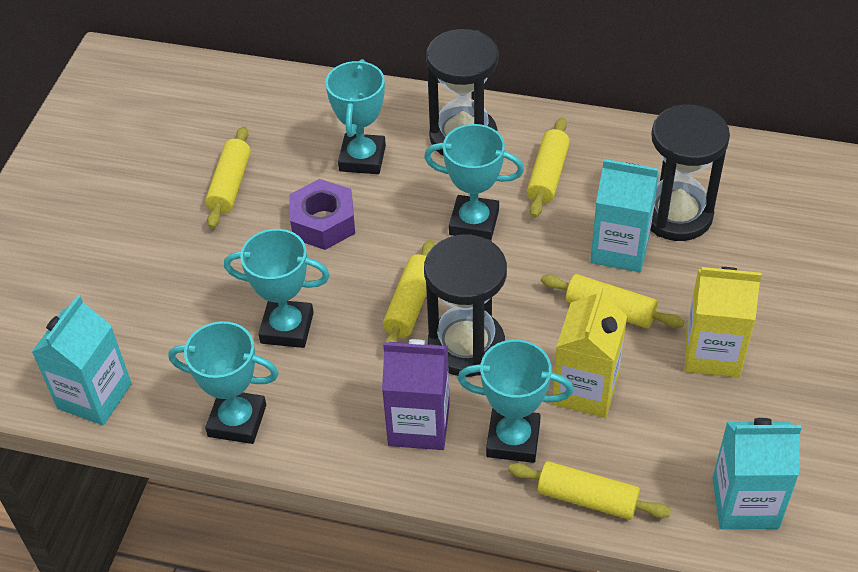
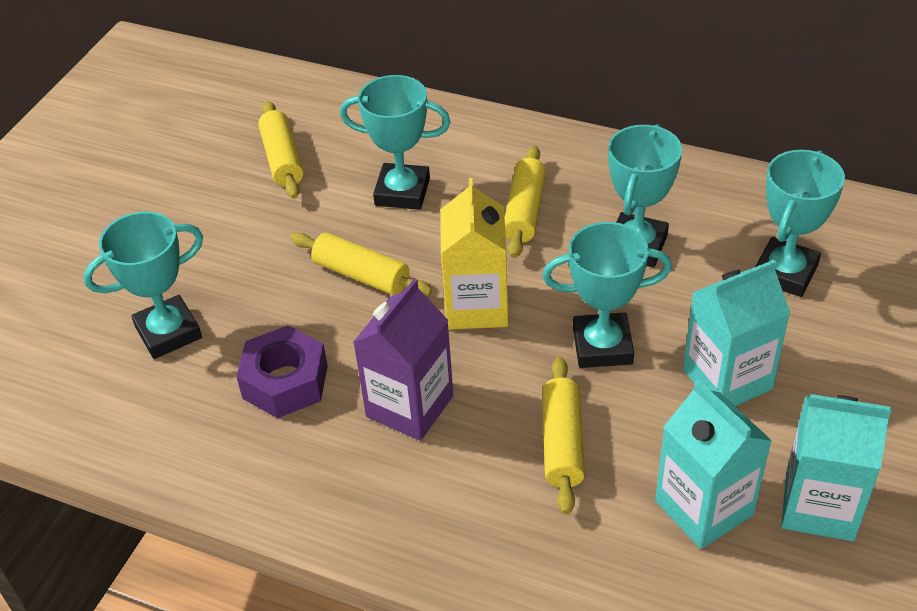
black hourglass: [424,235,507,377] [426,29,498,156] [650,105,730,241] = 3 -> none = 0
yellow carton: [552,286,627,418] [685,267,761,378] = 2 -> [440,178,508,330] = 1
yellow rolling pin: [205,126,251,229] [383,240,435,350] [508,461,671,520] [527,118,570,218] [541,274,684,328] = 5 -> [258,101,304,199] [291,232,433,296] [505,146,546,258] [542,357,585,514] = 4

